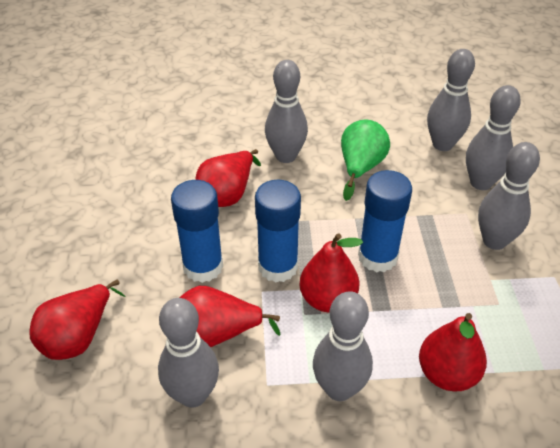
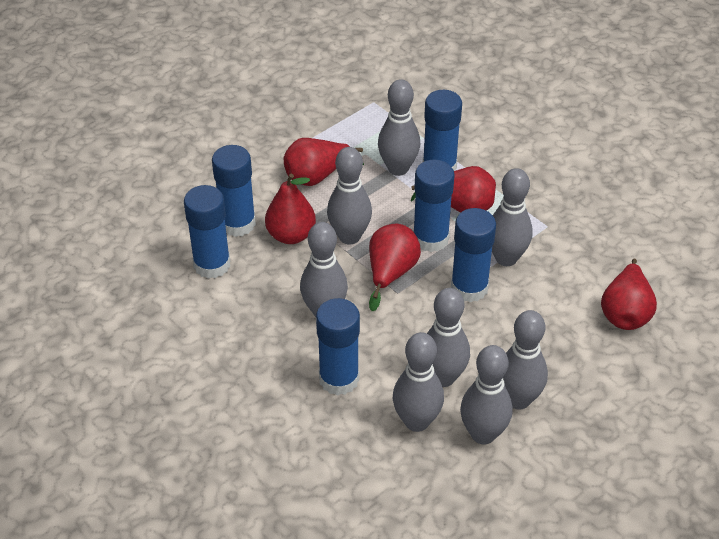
blue glue stick: [171,180,223,283] [255,180,301,282] [358,170,412,272] = 3 -> [184,185,230,279] [212,145,256,237] [316,298,360,396] [413,160,455,252] [423,90,462,171] [451,208,496,302] = 6
green pear: [341,120,390,201] = 1 -> none = 0
grey bowling pin: [158,298,219,408] [265,60,308,163] [313,291,373,401] [427,49,475,151] [466,85,521,190] [478,142,540,250] = 6 -> [300,222,348,317] [327,147,372,244] [378,79,420,176] [393,332,444,432] [427,288,470,387] [460,345,513,444] [492,168,533,266] [503,310,548,410] = 8

